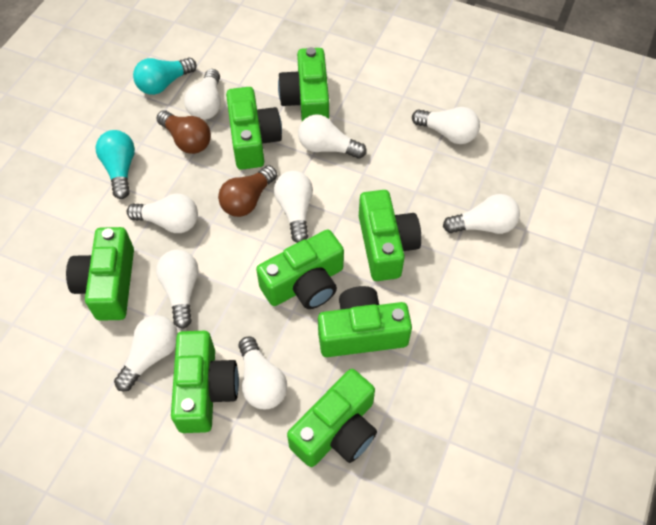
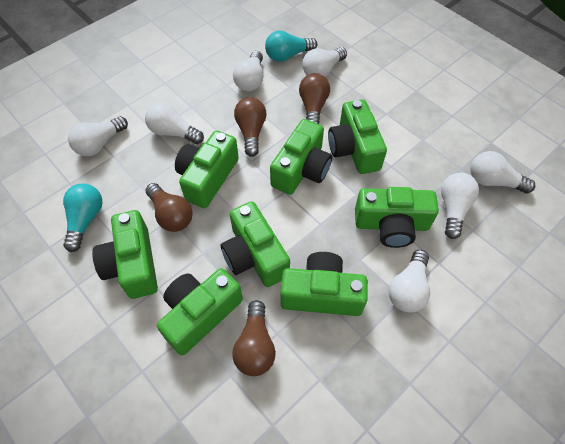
brown light bulb: [156,110,211,154] [218,166,277,217] = 2 -> [145,183,193,232] [232,300,276,376] [234,97,267,157] [299,73,330,124] = 4
white light bulb: [114,315,178,392] [127,194,198,233] [156,250,199,329] [184,69,221,120] [239,337,287,409] [274,171,313,243] [298,114,367,159] [412,107,480,144] [443,194,520,234] = 9 -> [68,116,128,156] [145,102,204,144] [233,51,263,91] [302,47,347,77] [389,250,430,313] [441,173,479,239] [470,151,535,193] = 7

